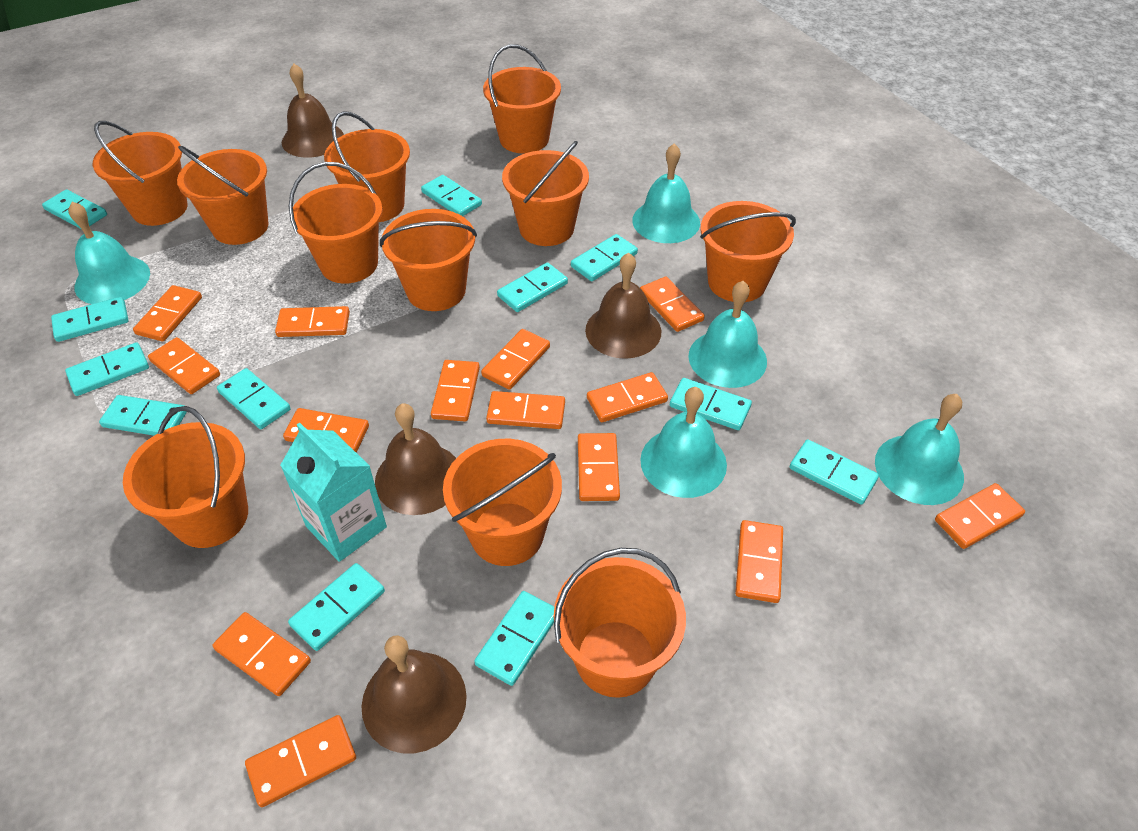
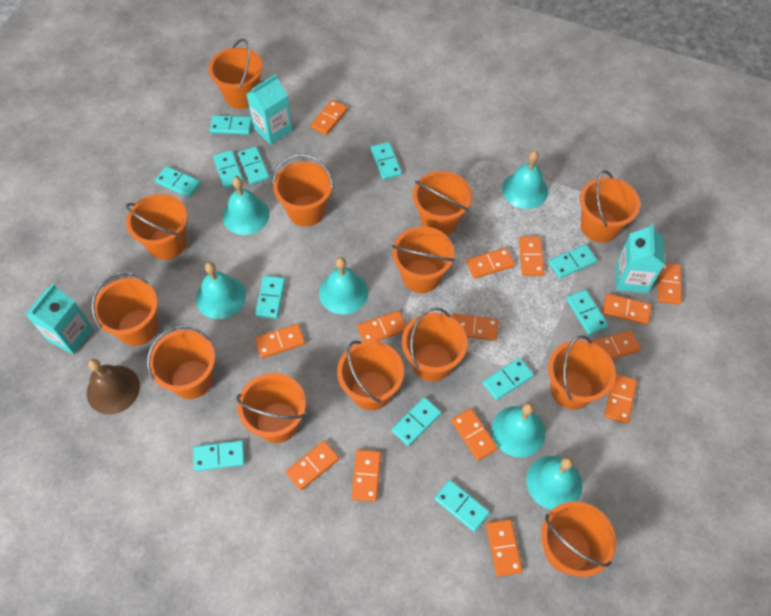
brown bell: [282,64,344,158] [362,635,467,753] [375,403,456,515] [585,252,661,359] = 4 -> [87,359,140,415] = 1
orange bucket: [93,121,188,226] [123,406,248,548] [177,146,269,245] [289,162,383,284] [324,111,410,222] [380,209,477,311] [443,439,562,566] [483,44,561,153] [502,141,589,246] [554,548,686,698] [700,201,796,302] = 11 -> [91,272,158,346] [126,194,187,260] [147,326,215,399] [209,39,263,109] [237,373,306,443] [273,154,333,227] [337,340,404,410] [392,226,455,293] [402,307,468,381] [413,171,472,236] [541,501,616,577] [548,336,616,410] [580,170,640,243] = 13
turquoise bell: [68,202,150,304] [632,144,700,243] [640,387,727,498] [688,281,767,388] [875,394,964,505] = 5 -> [196,262,246,319] [223,177,270,235] [319,257,368,315] [491,403,546,458] [502,151,548,209] [527,456,582,510] = 6
turquoise carton: [280,422,387,562] = 1 -> [25,284,93,354] [246,74,293,145] [616,223,665,293] = 3

